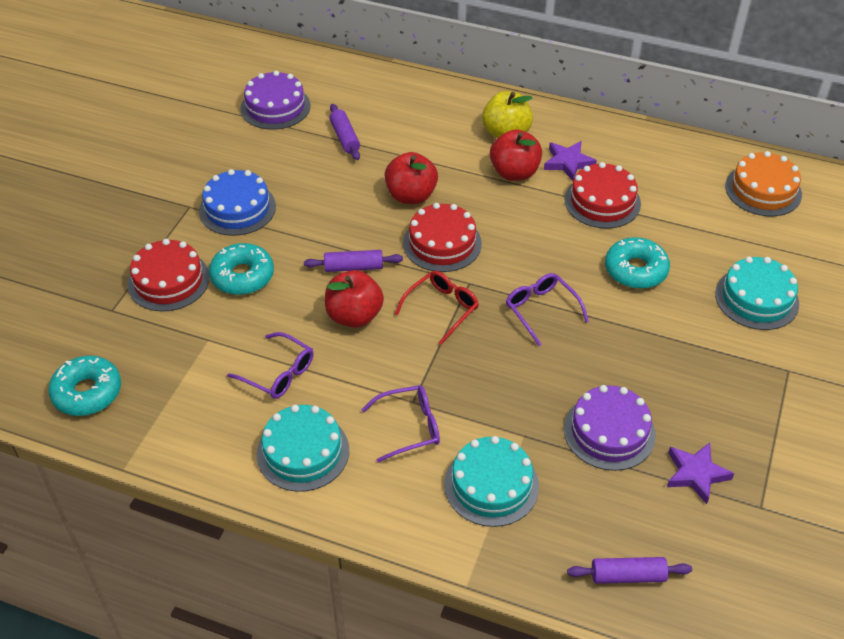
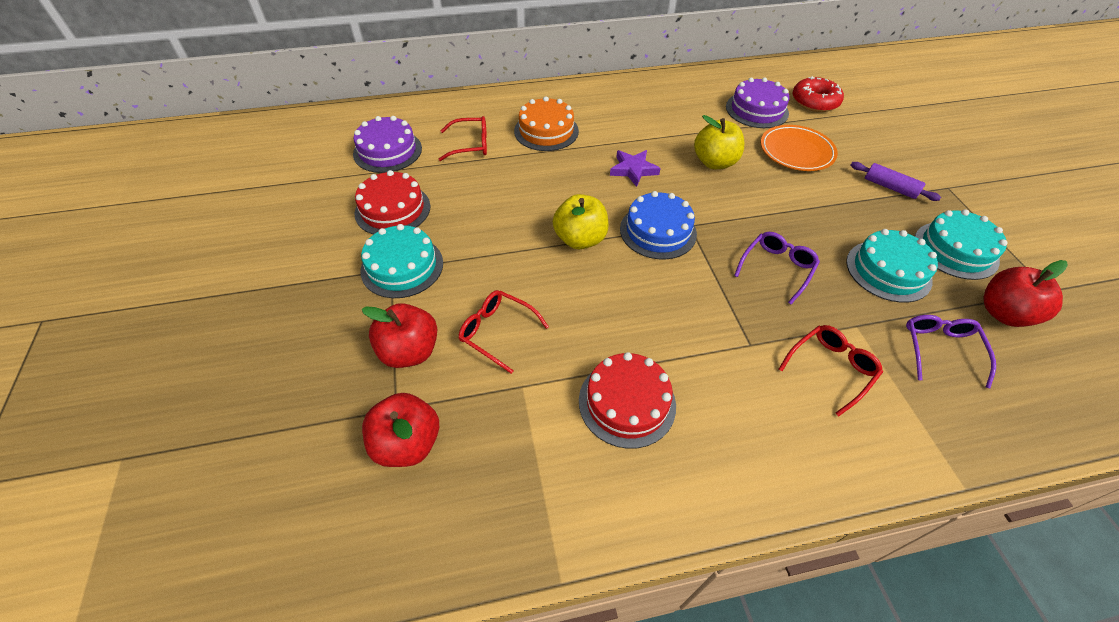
orange plate: none = 0 -> [761,125,838,171] = 1
purple glasses: [227,332,313,399] [361,385,440,463] [506,273,589,346] = 3 -> [734,232,820,304] [906,315,996,388] = 2
purple rolling pin: [304,250,403,272] [329,104,360,160] [567,557,692,584] = 3 -> [851,162,941,201] = 1
purple star: [544,141,597,181] [667,442,734,504] = 2 -> [610,150,661,187] = 1
red cake: [127,239,210,312] [403,203,482,272] [564,162,641,229] = 3 -> [354,170,431,235] [579,352,676,449] = 2
red donut: none = 0 -> [793,76,844,112] = 1
red glasses: [395,271,479,345] = 1 -> [439,116,487,161] [458,290,549,374] [779,325,883,416] = 3
turquoise donut: [48,356,121,416] [209,243,274,295] [605,237,670,289] = 3 -> none = 0
yellow apple: [482,91,533,138] = 1 -> [553,194,609,249] [694,115,744,169] = 2

